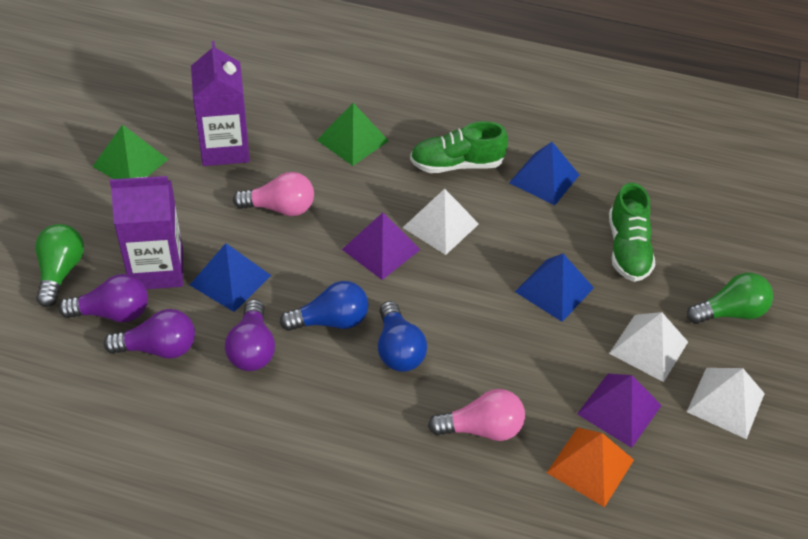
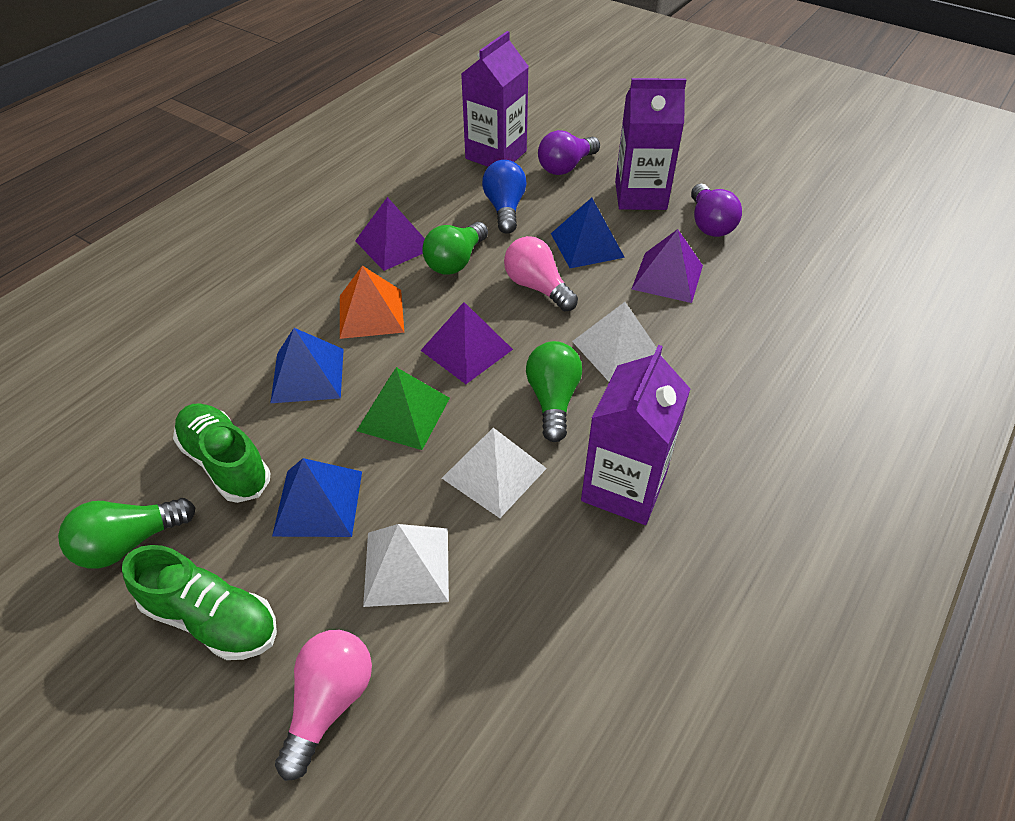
blue light bulb: [280,281,368,331] [378,301,427,372] = 2 -> [482,160,527,234] = 1
green light bulb: [35,224,84,307] [687,273,773,324] = 2 -> [58,498,196,569] [422,222,488,275] [526,341,582,442] = 3
green pyramid: [92,125,168,179] [317,103,389,166] = 2 -> [357,367,450,450] = 1
purple carton: [110,176,183,289] [191,41,250,166] = 2 -> [461,31,529,167] [581,345,690,525] [615,78,686,210] = 3
purple light bulb: [59,274,148,322] [104,309,195,359] [225,299,275,371] = 3 -> [538,130,600,175] [691,184,742,237] = 2
purple pyramid: [342,212,421,280] [577,373,662,448] = 2 -> [355,197,425,271] [421,302,513,384] [632,229,703,303] = 3

